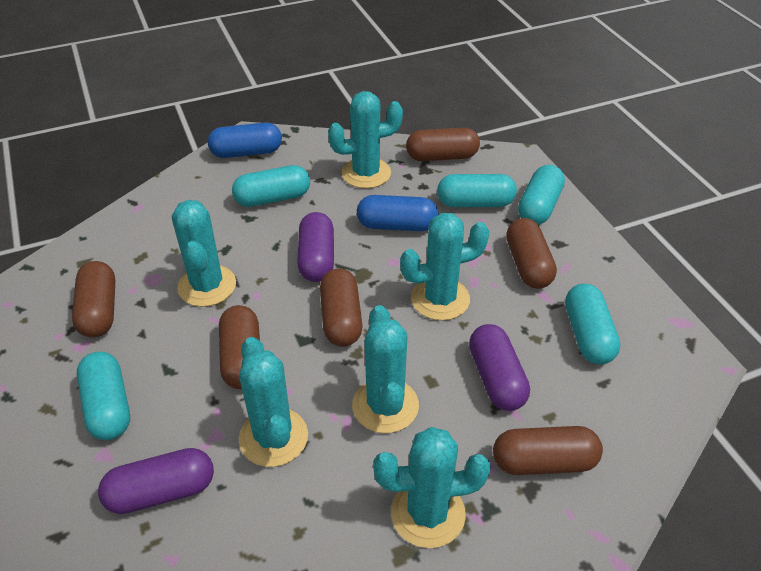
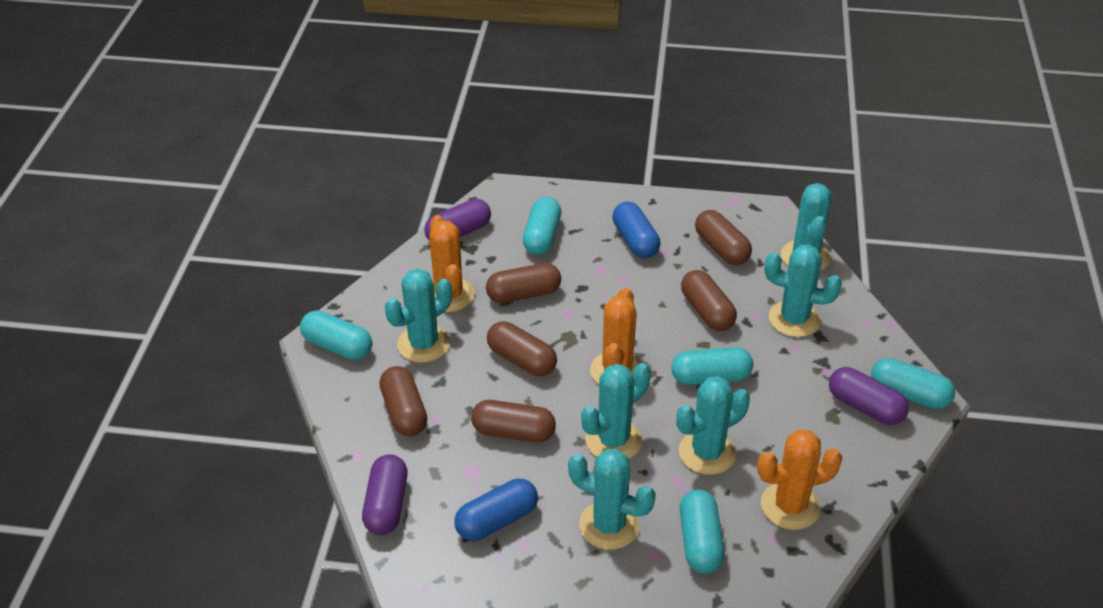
orange cactus: none = 0 -> [429,215,474,312] [590,288,642,384] [757,429,843,530] = 3

